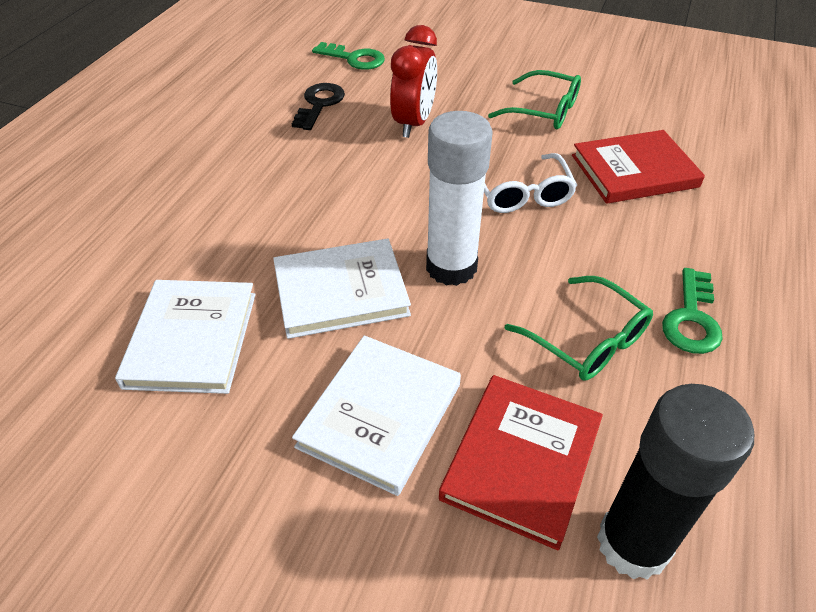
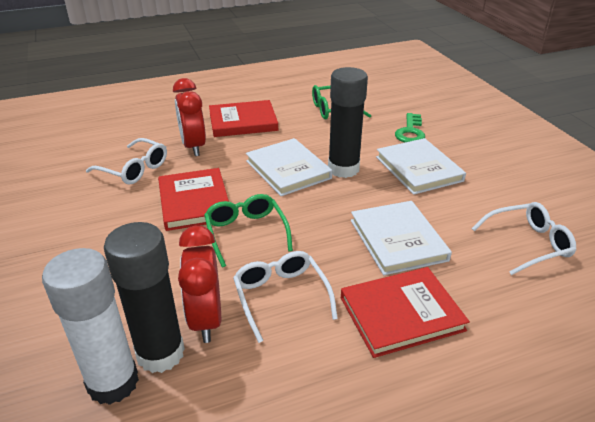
black glue stick: [597,384,754,580] = 1 -> [104,222,185,373] [328,67,368,178] = 2
black key: [292,83,345,130] = 1 -> none = 0
green key: [312,42,385,70] [662,268,723,354] = 2 -> [395,113,425,143] = 1
red book: [439,375,603,551] [572,130,705,204] = 2 -> [158,168,229,231] [209,100,278,137] [341,267,470,358] = 3
red clock: [390,25,437,138] = 1 -> [173,78,206,156] [178,226,221,343] = 2
white glasses: [484,153,577,213] = 1 -> [86,138,167,185] [233,251,338,343] [472,202,576,275] = 3

